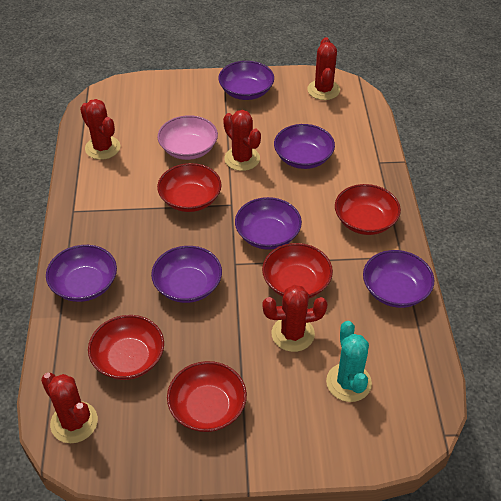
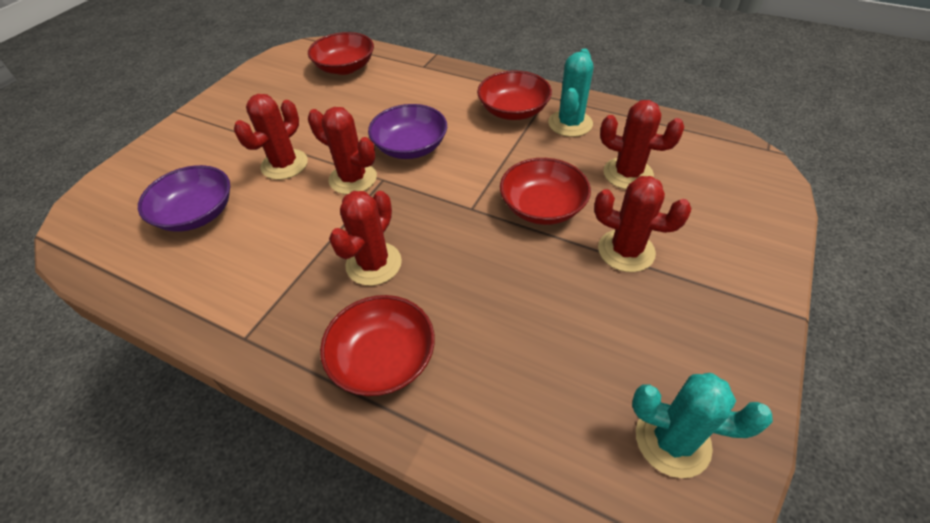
pink bowl: [157,115,218,160] = 1 -> none = 0
purple bowl: [46,245,117,302] [151,246,222,303] [218,61,274,100] [235,197,302,250] [274,124,335,169] [363,250,434,308] = 6 -> [138,165,230,232] [368,104,447,159] = 2
red bowl: [88,315,164,380] [157,163,222,212] [167,361,247,432] [262,243,333,298] [335,184,401,235] = 5 -> [308,32,374,75] [320,295,435,396] [477,70,552,120] [500,158,591,225] = 4
turquoise cactus: [326,321,372,402] = 1 -> [548,48,593,137] [632,373,773,478] = 2

